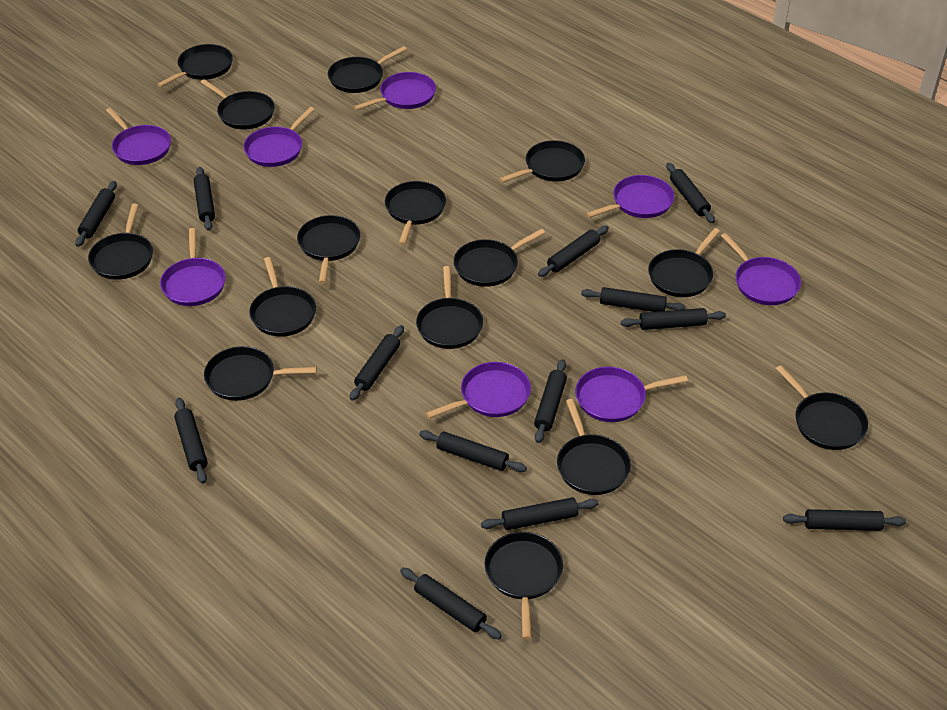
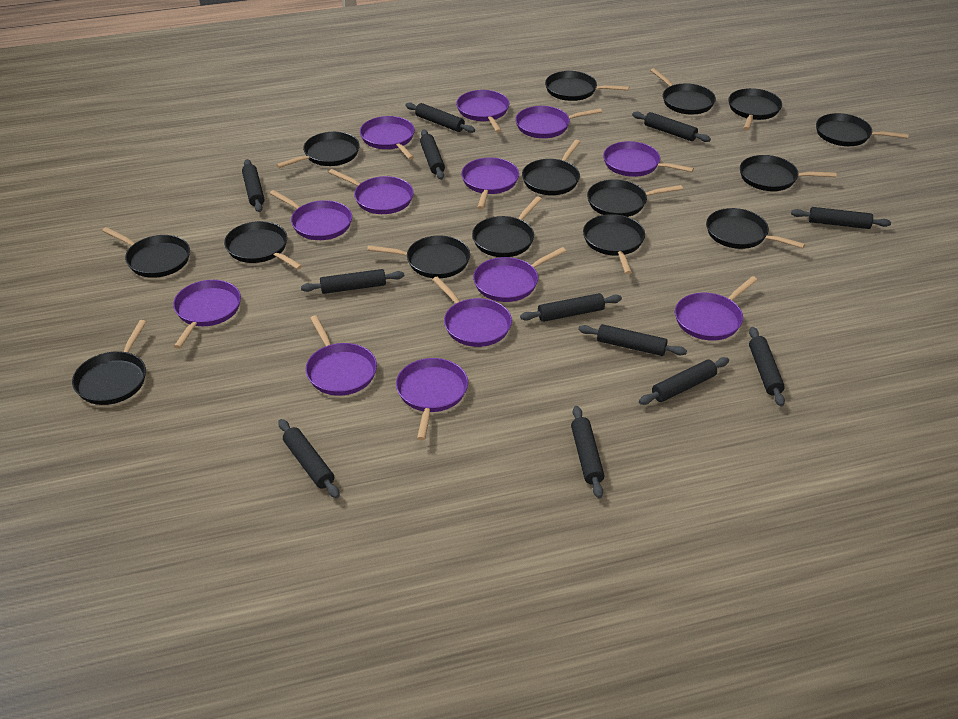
black rolling pin: [75,181,117,247] [174,398,208,484] [194,167,215,231] [350,325,404,401] [400,568,502,640] [419,430,527,472] [481,497,599,530] [534,359,567,443] [538,226,609,277] [581,287,686,312] [621,308,726,330] [666,163,715,223] [783,509,906,531] = 13 -> [242,159,264,212] [278,419,340,498] [301,269,404,294] [405,102,475,133] [420,129,445,180] [520,293,622,322] [571,406,604,498] [578,324,687,356] [632,112,711,142] [639,357,729,405] [749,327,785,406] [791,207,891,229] = 12
purple pan: [106,108,171,165] [160,228,226,306] [243,107,315,167] [354,72,436,110] [426,362,531,419] [575,367,688,422] [586,175,675,218] [721,233,801,305] = 8 -> [173,280,241,349] [269,190,352,240] [305,315,377,396] [328,169,414,214] [360,116,415,160] [396,358,468,440] [432,277,512,347] [456,90,509,132] [461,158,519,209] [473,247,566,302] [516,106,602,138] [603,141,694,177] [675,276,757,341] = 13

